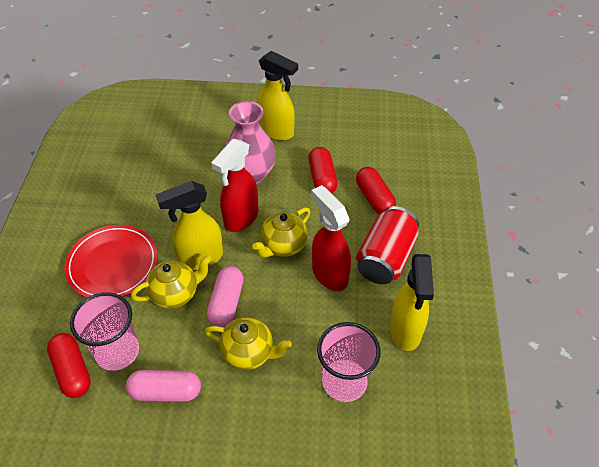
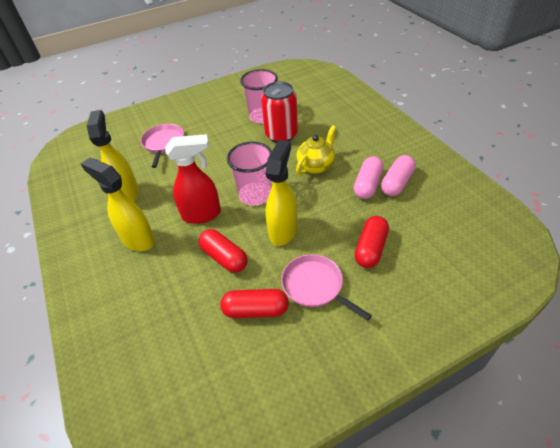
pink pan: none = 0 -> [141,124,184,168] [281,254,372,320] = 2
pink vase: [225,101,276,184] = 1 -> none = 0
red plate: [64,225,158,298] = 1 -> none = 0
red spray bottle: [211,139,258,232] [311,185,351,291] = 2 -> [165,134,221,224] = 1
yellow teapot: [131,255,212,309] [205,317,292,370] [252,207,310,257] = 3 -> [296,125,336,175] = 1

